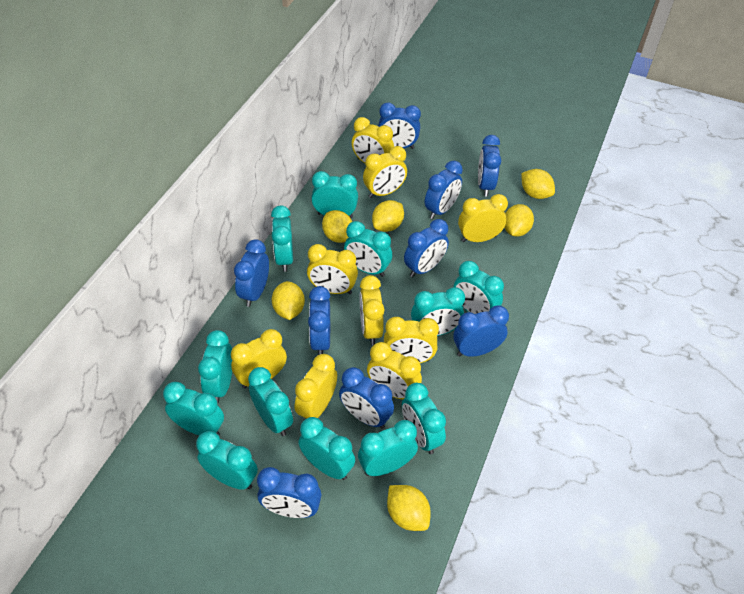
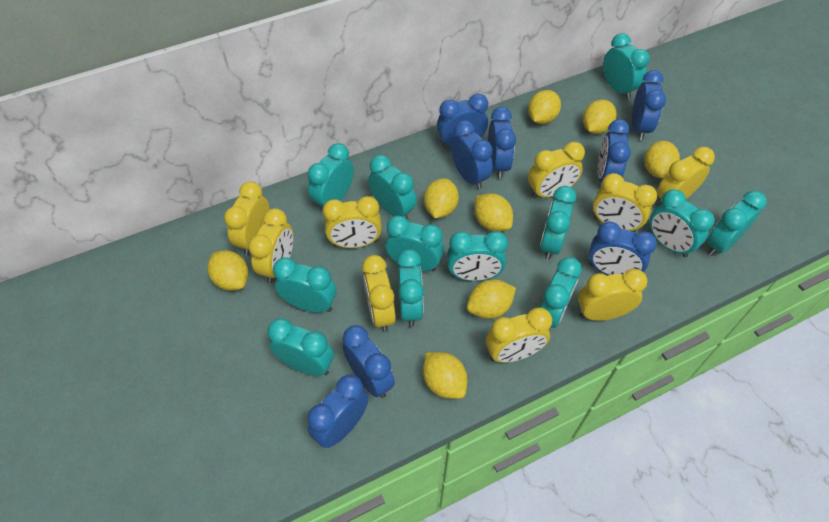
blue clock: [234,239,269,307] [257,467,321,518] [308,286,330,355] [339,367,394,429] [378,103,421,149] [404,219,449,277] [425,161,463,219] [453,305,509,357] [478,135,501,197] = 9 -> [307,375,369,448] [343,325,395,398] [437,94,488,148] [451,120,493,190] [488,107,516,179] [589,222,657,275] [598,119,631,183] [632,70,666,140] = 8
yellow lemon: [272,281,305,320] [322,210,352,243] [372,200,404,232] [387,485,431,531] [504,204,534,237] [521,169,555,199] = 6 -> [207,250,248,291] [423,352,468,399] [424,178,459,218] [467,279,516,319] [474,193,513,231] [528,90,561,124] [583,100,617,134] [644,141,680,178] = 8

